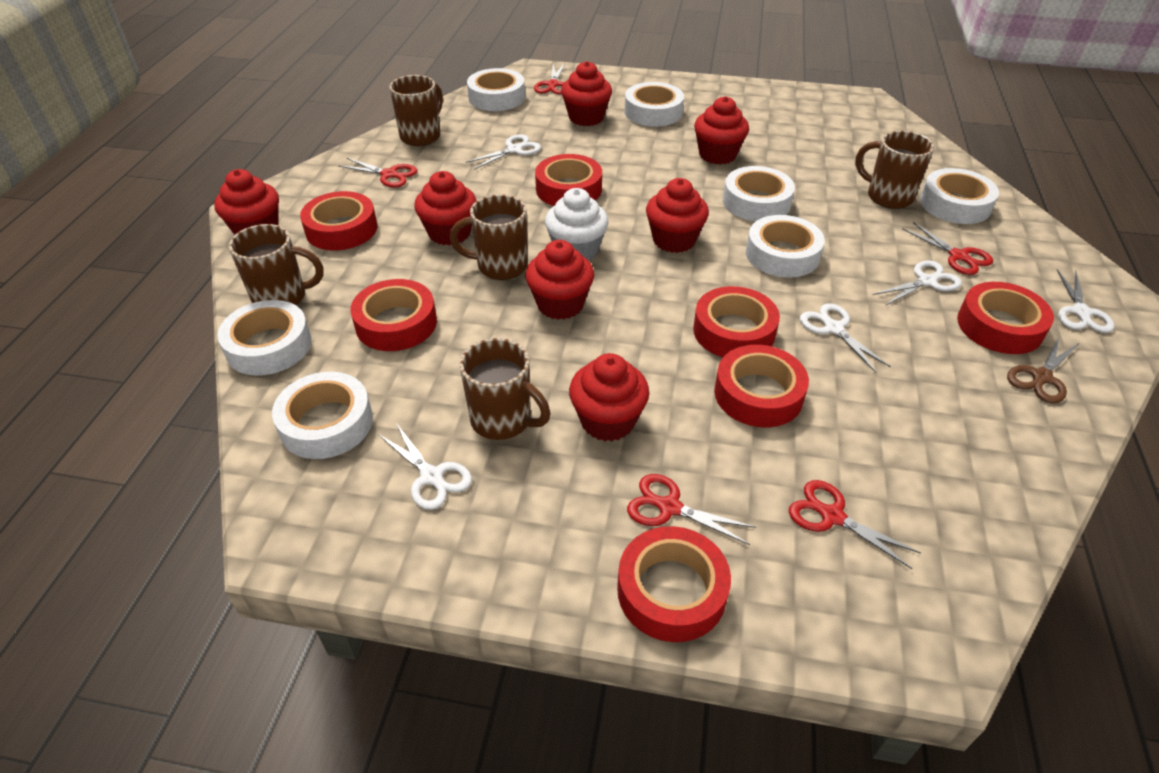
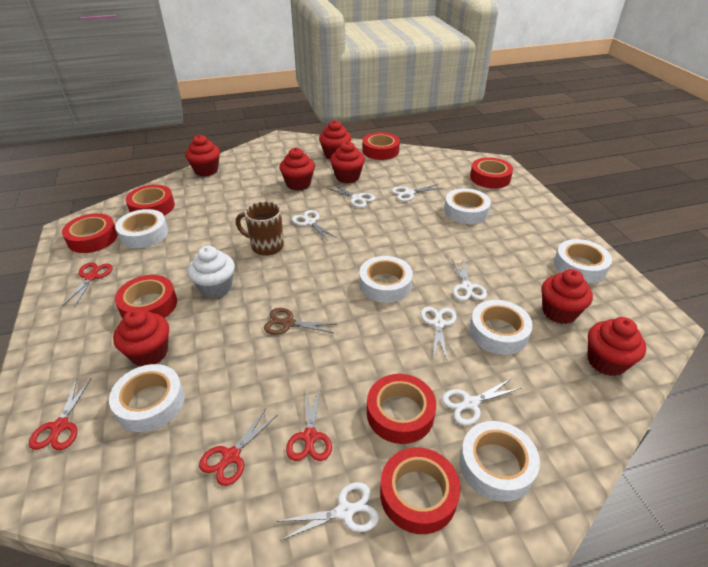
brown mug: [229,224,324,305] [389,75,443,146] [450,194,528,280] [459,338,550,440] [855,131,934,209] = 5 -> [236,201,284,256] = 1
red scissors: [339,158,417,187] [534,63,565,94] [627,474,756,545] [789,480,921,569] [903,222,993,275] = 5 -> [29,379,91,450] [62,263,113,308] [199,408,277,486] [286,387,332,461] = 4
white scissors: [378,423,472,510] [466,134,541,170] [800,303,891,372] [873,260,962,306] [1057,269,1115,333] = 5 -> [277,482,379,541] [292,210,337,241] [327,184,375,208] [392,184,442,201] [420,306,457,360] [442,378,521,426] [452,259,487,301] = 7

